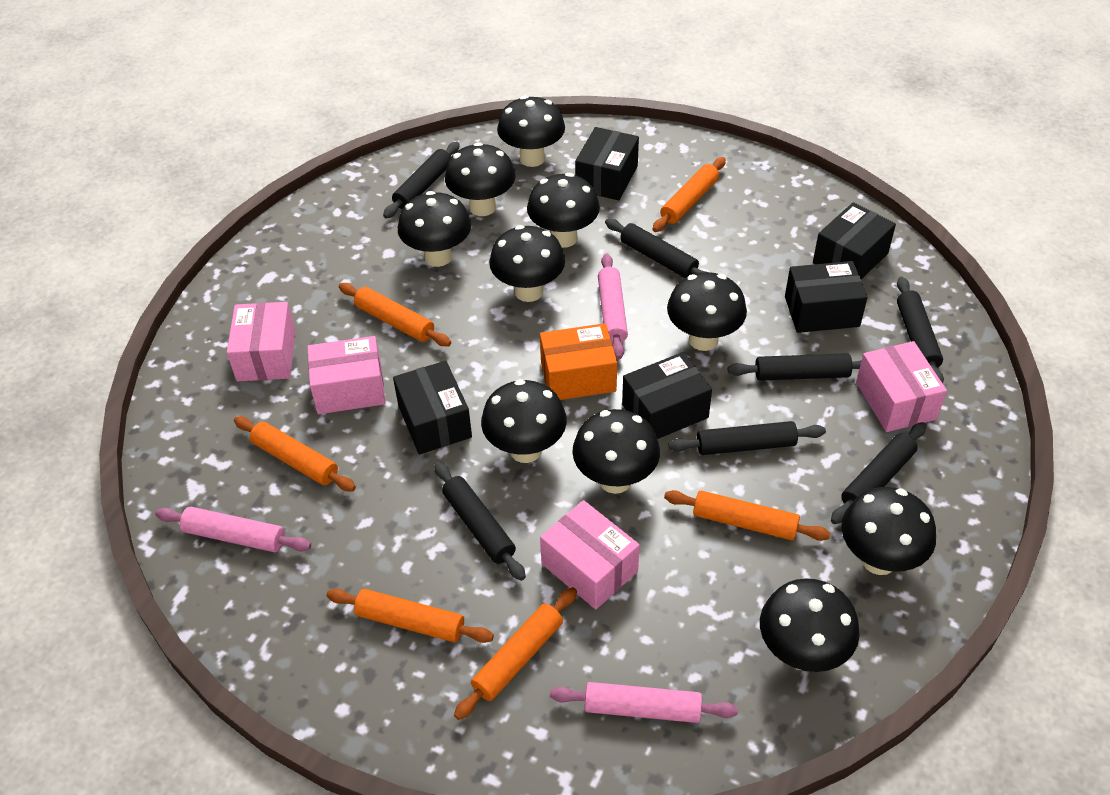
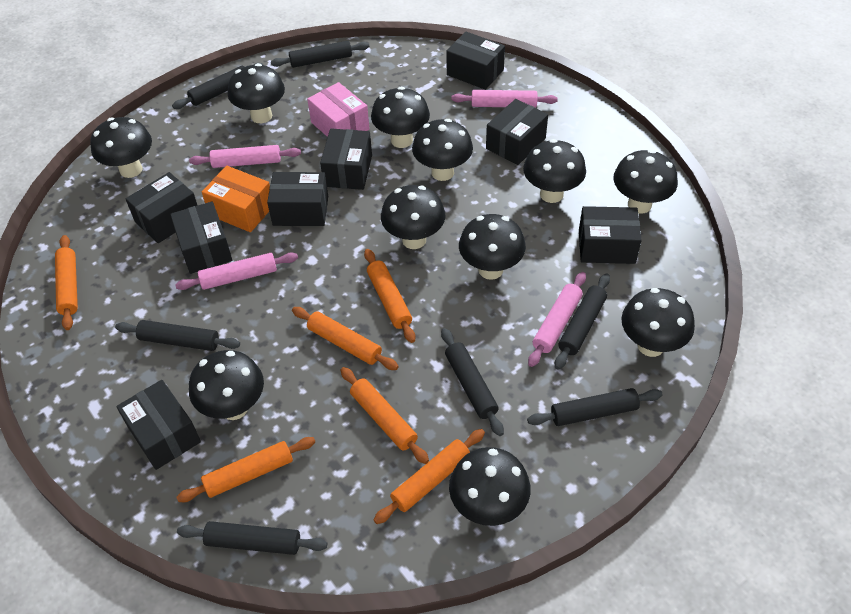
black box: [393,361,472,454] [575,127,639,200] [622,352,712,439] [785,261,868,333] [813,202,896,279] = 5 -> [116,380,201,470] [126,172,198,243] [170,202,232,274] [267,172,328,226] [320,129,372,190] [447,32,505,90] [486,99,548,165] [579,206,642,264] = 8
black mushroom: [398,191,471,267] [445,142,516,216] [481,379,567,463] [489,225,565,302] [497,96,565,167] [527,173,600,248] [572,409,660,494] [667,272,747,351] [760,578,860,672] [841,487,936,575] = 10 -> [90,117,152,178] [189,350,264,420] [228,63,285,123] [371,87,430,148] [381,185,445,249] [412,119,473,181] [449,447,531,526] [459,214,526,280] [523,139,586,203] [613,150,678,214] [621,288,695,357] = 11
pink box: [227,302,296,381] [307,336,385,414] [540,500,640,609] [856,341,947,432] = 4 -> [307,82,370,137] = 1
pink rolling pin: [155,507,311,552] [550,682,738,723] [598,254,628,359] = 3 -> [175,252,298,290] [189,145,301,168] [451,90,558,108] [528,272,586,367] = 4

